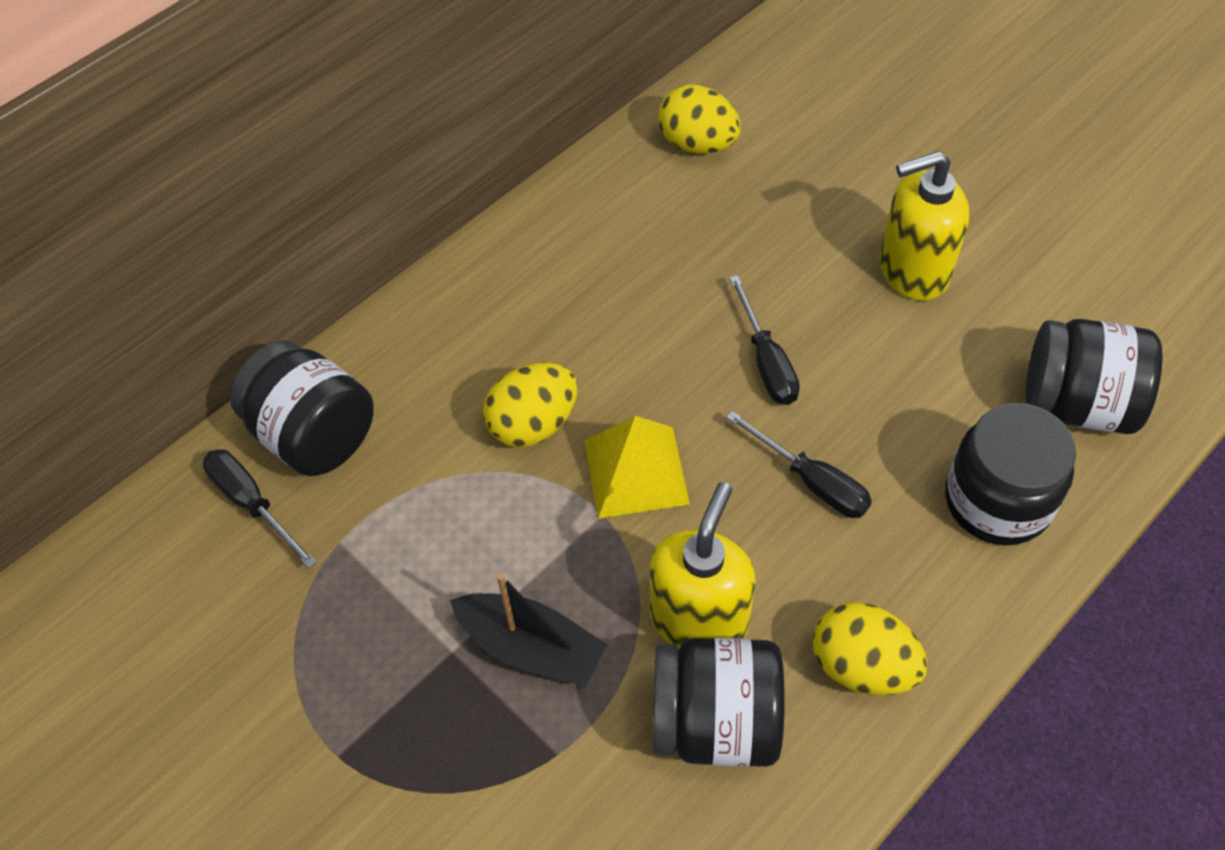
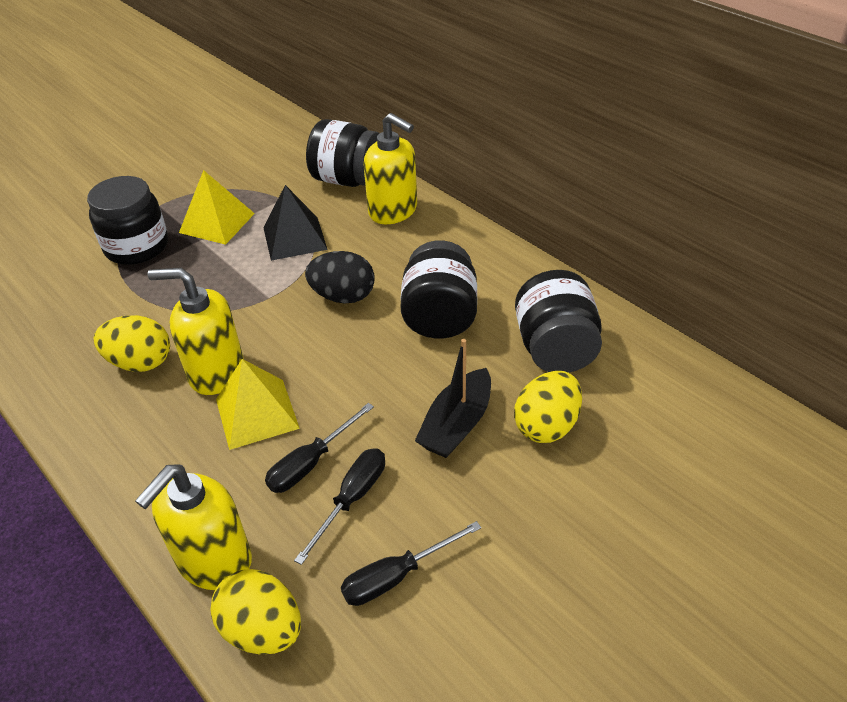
black egg: none = 0 -> [305,251,375,303] = 1
black pyramid: none = 0 -> [263,185,328,261] = 1
yellow pyramid: [584,416,690,519] = 1 -> [179,170,255,245] [216,359,300,450] = 2
yellow soap dispenser: [650,482,756,649] [879,151,970,301] = 2 -> [135,464,252,590] [147,268,244,395] [364,113,417,224] = 3

